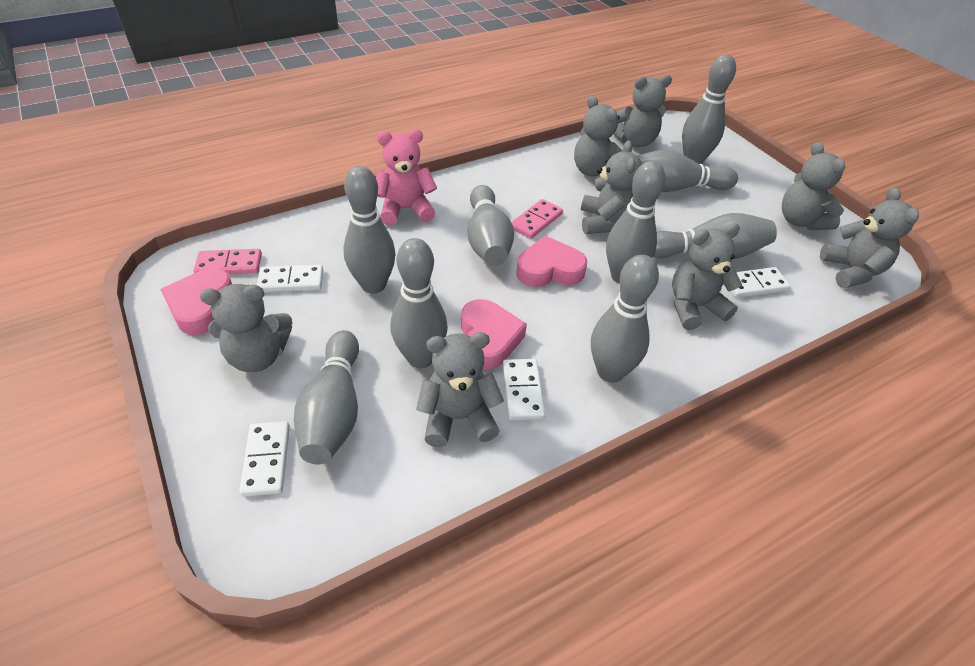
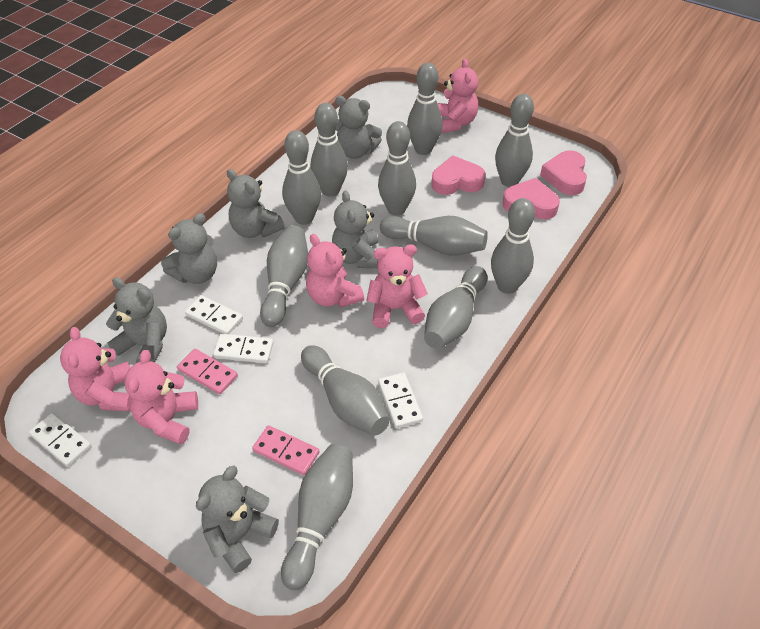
grey bowling pin: [294,330,359,464] [343,166,396,294] [391,238,448,369] [468,185,514,266] [591,255,659,383] [606,161,665,284] [637,150,738,192] [653,213,777,259] [682,55,736,164] = 9 -> [260,225,308,327] [281,444,353,590] [282,130,321,225] [301,345,390,436] [311,103,348,197] [378,121,416,216] [380,216,488,256] [407,63,442,155] [424,266,487,349] [491,198,535,294] [495,94,534,187] = 11
grey teddy bear: [200,284,292,372] [416,332,504,447] [574,96,623,177] [581,140,642,234] [613,75,672,147] [672,223,742,330] [782,142,845,230] [820,188,919,288] = 8 -> [106,277,167,363] [161,213,217,284] [196,466,279,573] [227,169,285,238] [332,190,378,268] [335,96,382,159] = 6
pink teddy bear: [376,129,437,225] = 1 -> [60,327,131,411] [124,350,198,444] [306,234,364,308] [366,244,428,328] [437,58,478,133] = 5

